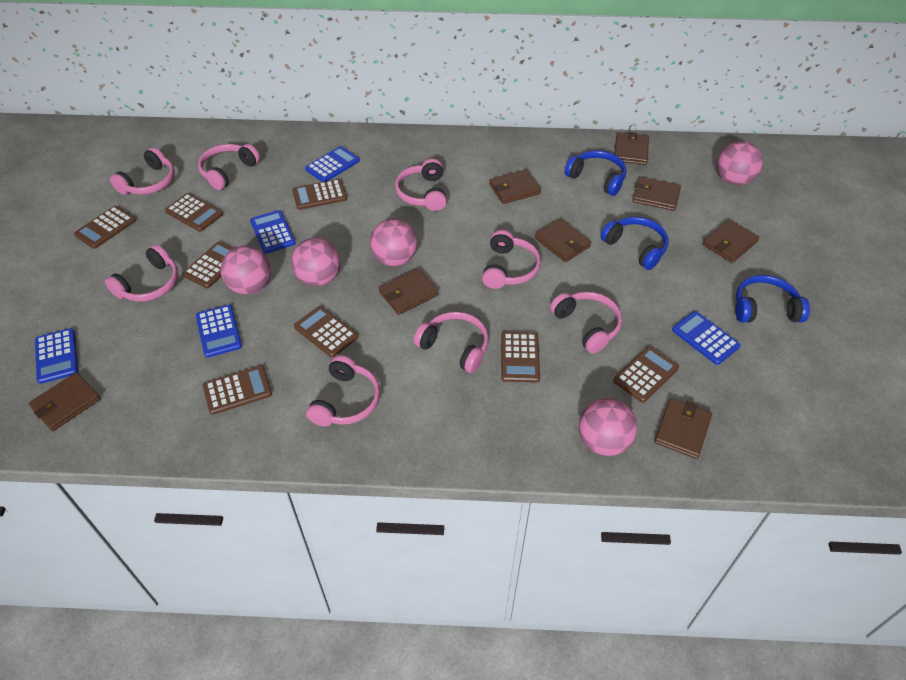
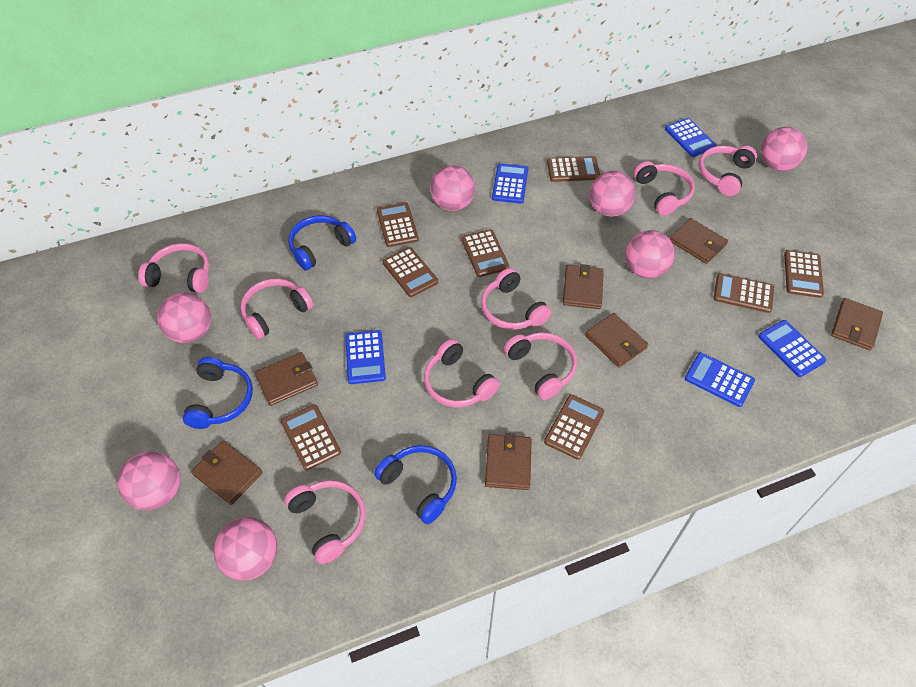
brown wallet: [29,372,100,431] [379,268,438,315] [489,169,541,204] [535,219,591,262] [614,132,649,165] [632,177,681,211] [654,398,712,459] [703,220,759,263] = 8 -> [191,441,263,505] [255,352,318,406] [485,433,532,490] [563,264,604,309] [585,313,648,367] [670,218,728,264] [831,298,883,350] = 7
pink ball: [221,246,271,295] [291,238,340,286] [370,219,417,266] [579,398,637,456] [717,141,763,185] = 5 -> [117,451,180,510] [157,292,211,343] [214,517,277,581] [430,165,475,211] [590,171,635,217] [625,230,675,278] [761,127,807,171] = 7

